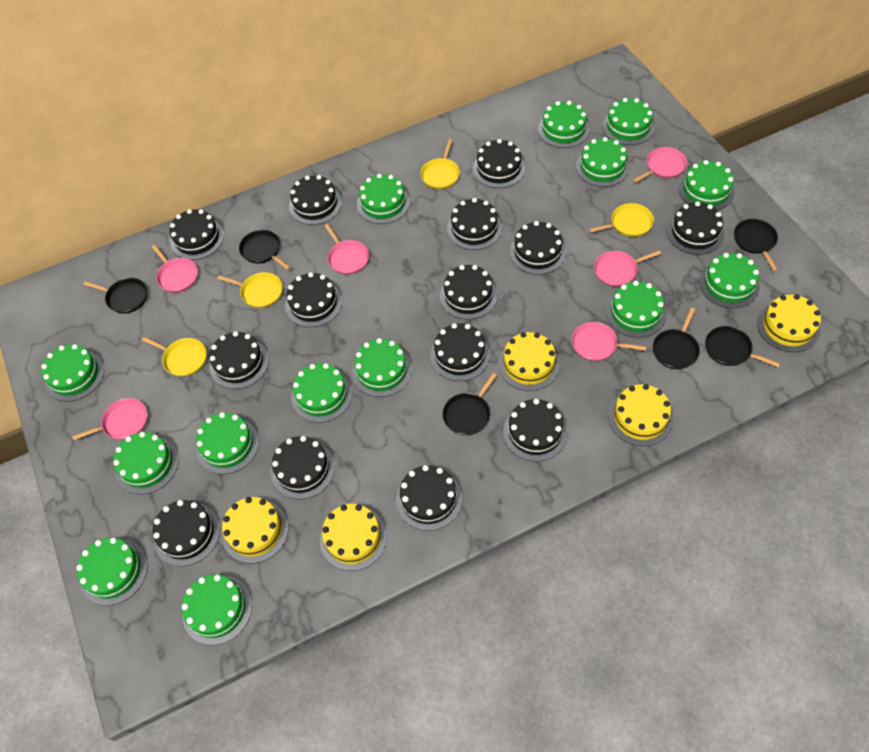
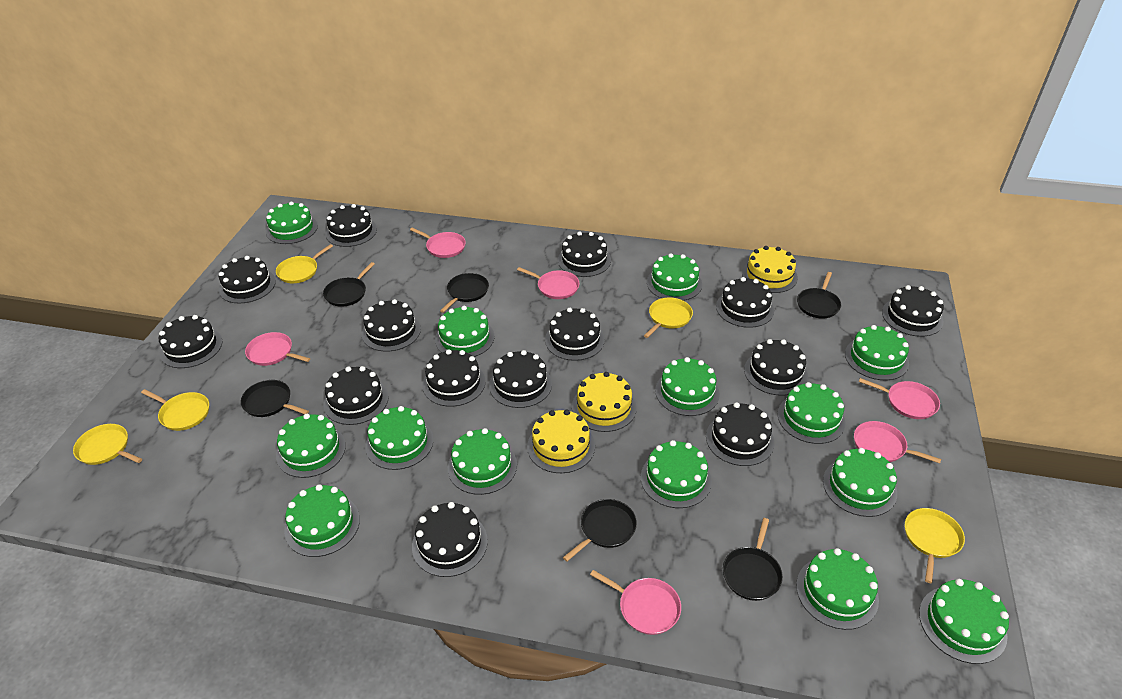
yellow cake: [222,497,288,564] [320,504,387,571] [499,332,560,391] [608,384,673,446] [757,294,821,352] = 5 -> [527,410,595,473] [572,372,637,432] [742,246,798,293] = 3
yellow pan: [142,337,207,377] [217,272,283,308] [420,139,460,189] [589,203,654,237] = 4 -> [73,424,142,465] [141,389,209,431] [276,244,333,283] [644,297,693,338] [905,508,965,583] = 5

